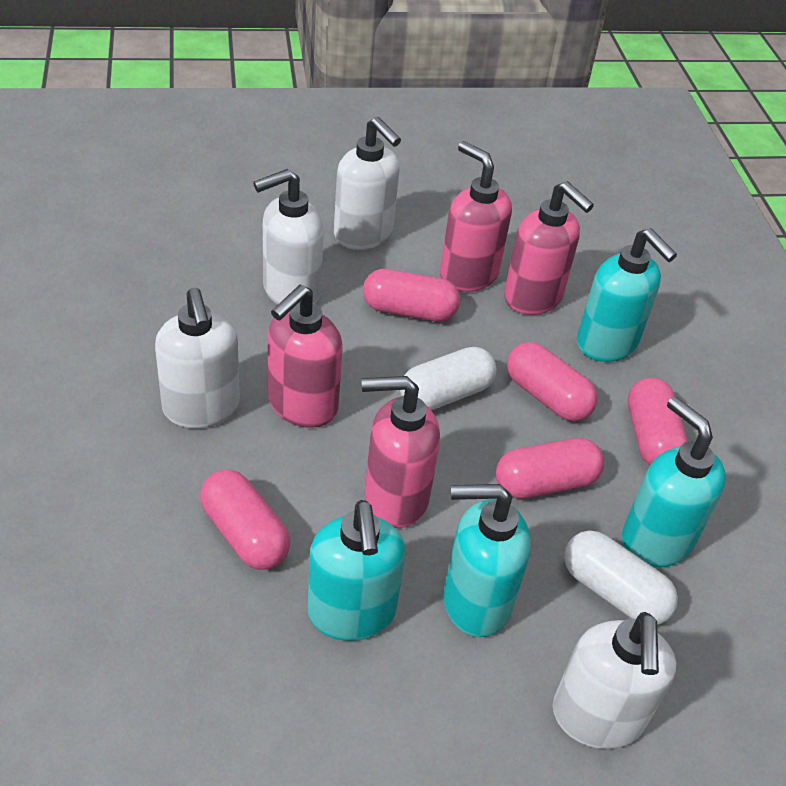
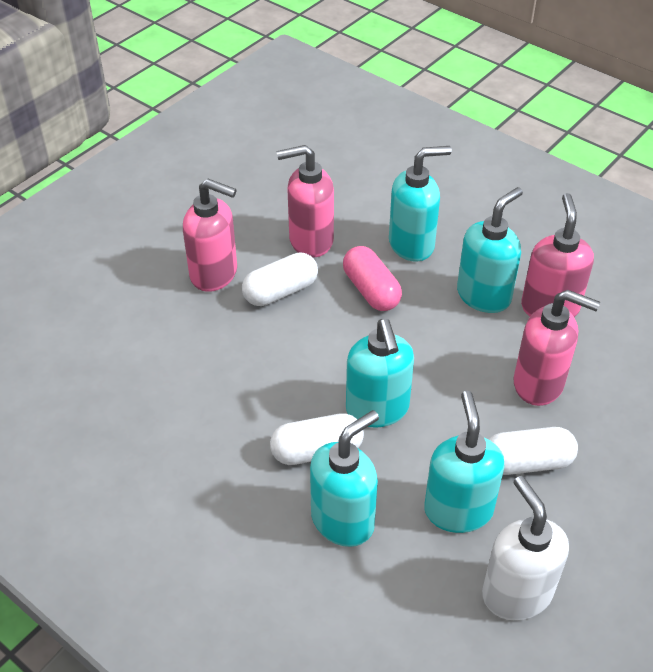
pink capsule: [200,470,290,570] [363,269,460,321] [496,438,604,499] [507,342,598,421] [628,378,688,465] = 5 -> [343,246,402,311] = 1
turquoise soap dispenser: [307,500,405,641] [443,484,531,637] [577,228,677,362] [622,396,726,567] = 4 -> [310,410,379,547] [346,319,414,427] [389,146,452,262] [424,391,504,533] [457,187,523,313] = 5
white capsule: [400,347,497,411] [564,531,678,625] = 2 -> [242,252,318,306] [270,413,364,465] [488,427,578,475] = 3
white soap dispenser: [155,288,240,428] [253,169,324,305] [334,117,401,250] [553,612,676,749] = 4 -> [482,476,569,621] = 1

